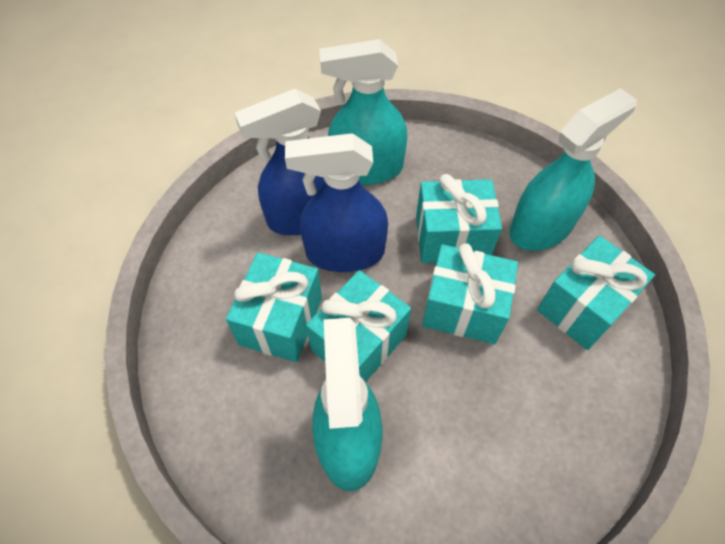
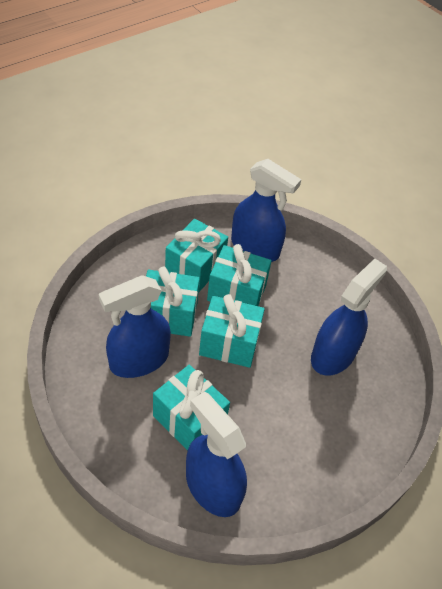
blue spray bottle: [234,89,324,235] [285,133,388,272] = 2 -> [99,275,171,378] [186,392,247,517] [231,159,302,262] [311,258,387,376] = 4
turquoise spray bottle: [312,318,383,491] [319,39,407,185] [509,88,637,251] = 3 -> none = 0

